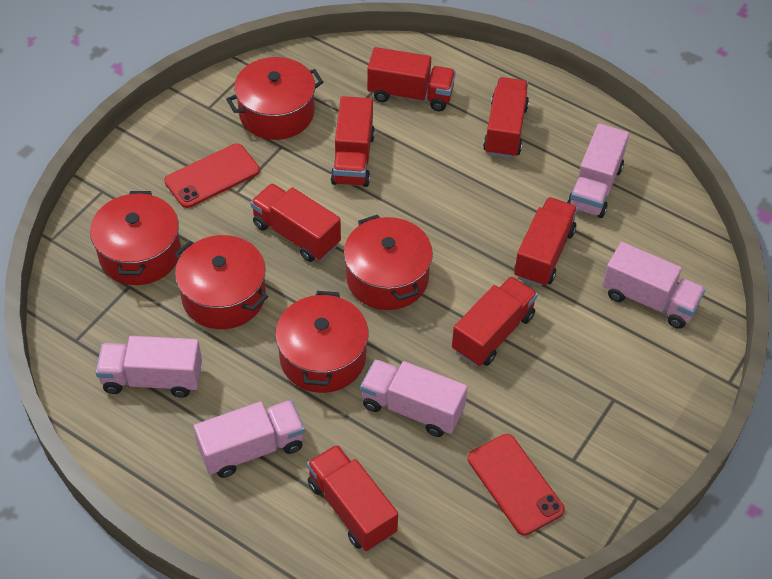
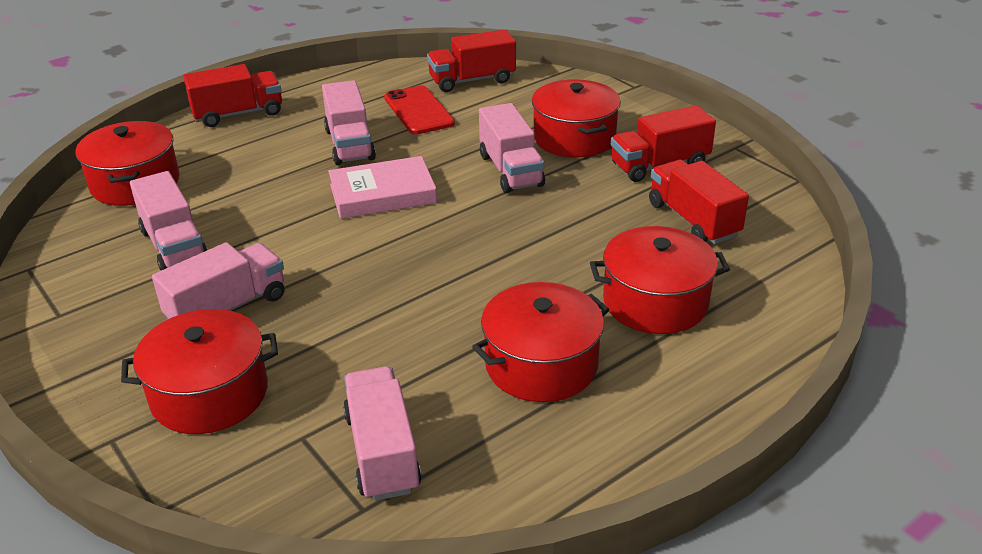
pink book: none = 0 -> [328,156,437,219] = 1
red phone: [164,143,260,208] [468,434,565,536] = 2 -> [384,85,455,134] = 1
red truck: [250,183,341,262] [307,444,398,551] [331,96,375,187] [367,47,456,111] [452,276,538,366] [483,77,529,158] [514,197,578,287] = 7 -> [183,64,282,127] [427,29,516,92] [611,105,716,182] [649,160,749,244] = 4

